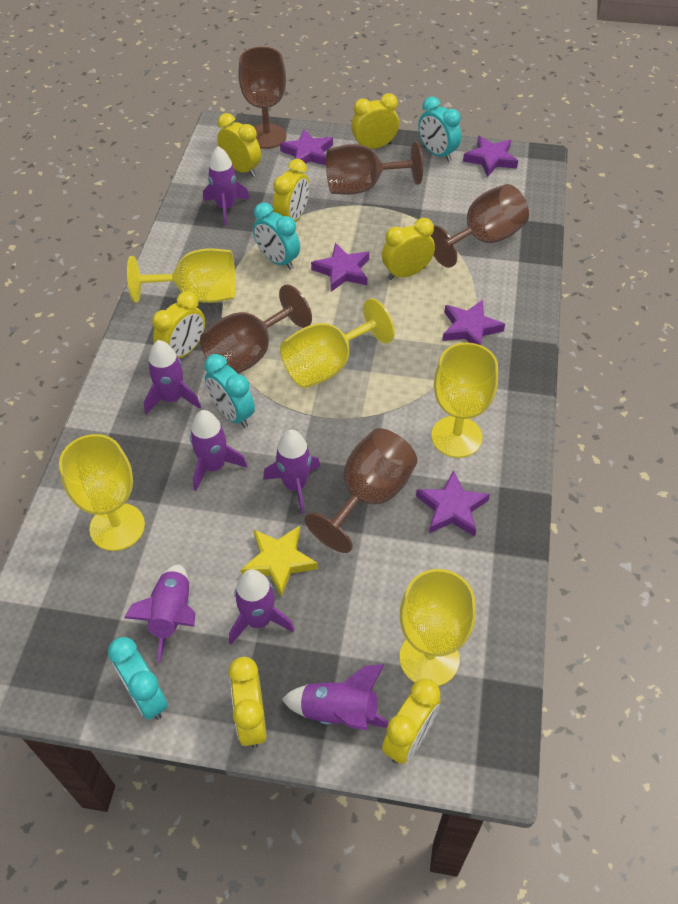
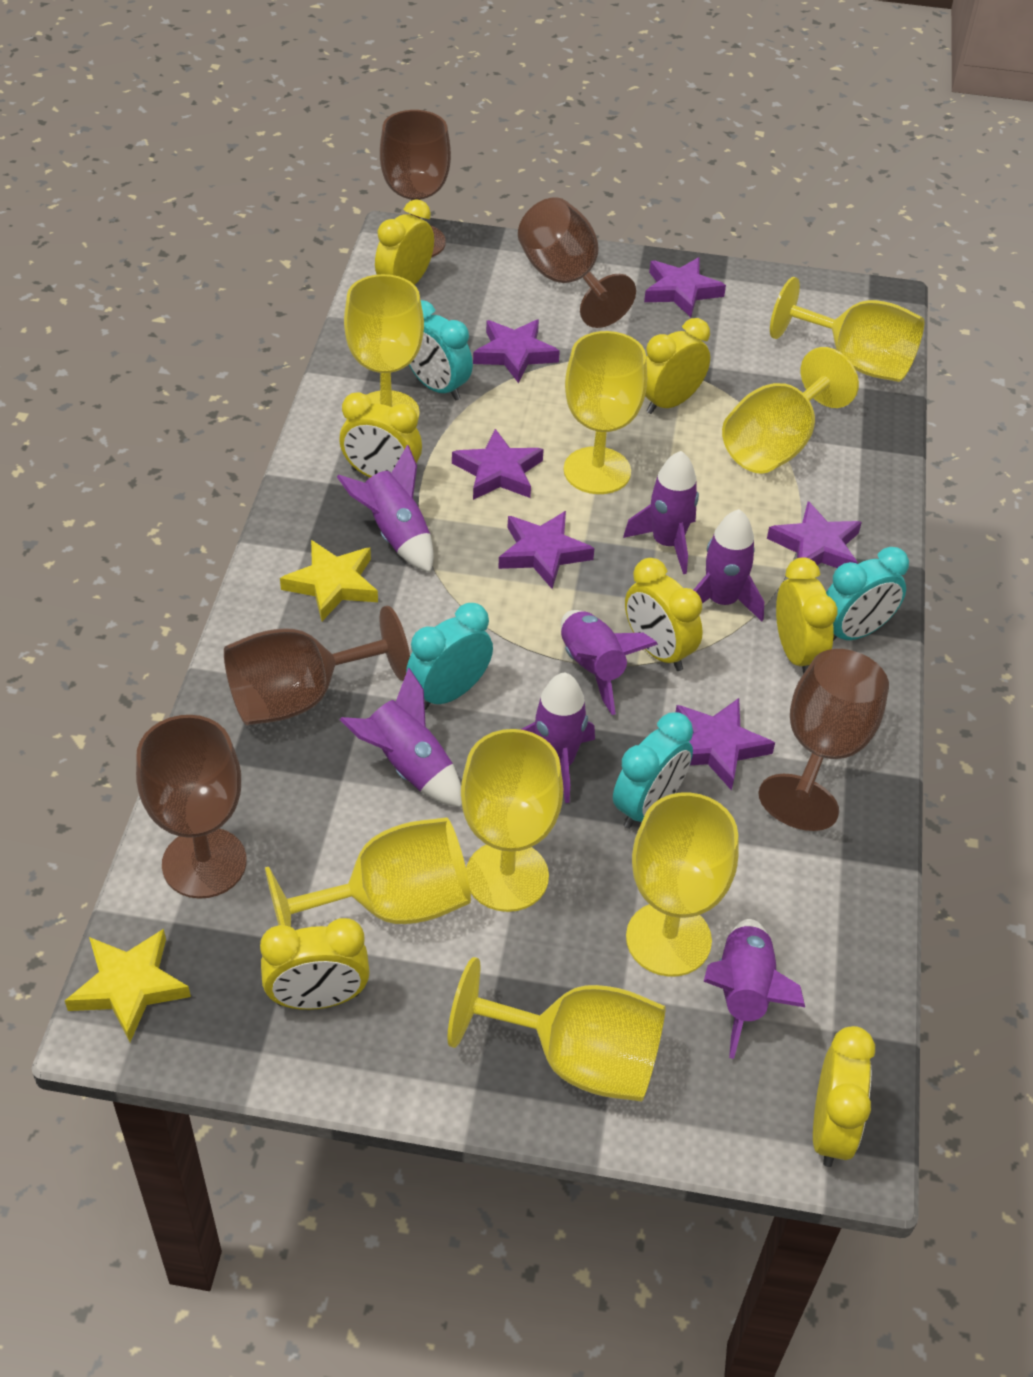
purple star: [280,129,333,165] [311,243,369,292] [416,470,490,537] [442,300,505,345] [463,136,518,177] = 5 -> [452,429,544,500] [473,320,560,383] [498,511,594,589] [644,257,726,317] [676,698,775,791] [767,501,862,568] = 6
yellow goblet: [59,434,145,551] [127,248,236,303] [280,298,395,388] [400,569,476,686] [431,343,498,458] = 5 -> [265,818,471,927] [344,274,424,419] [447,957,666,1102] [461,729,563,912] [563,331,647,494] [626,793,739,977] [722,347,859,474] [770,277,924,382] = 8
yellow star: [241,526,318,597] = 1 -> [65,929,191,1042] [280,540,378,621] = 2

